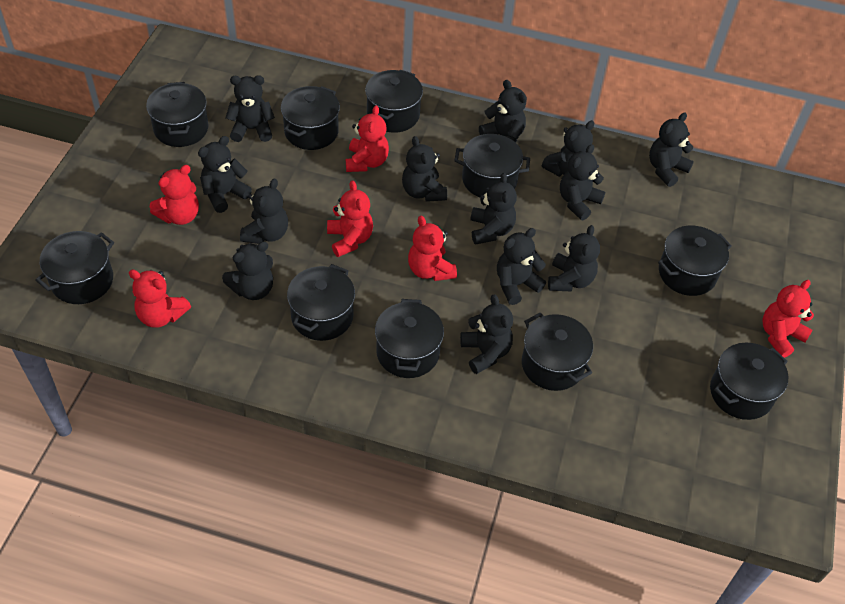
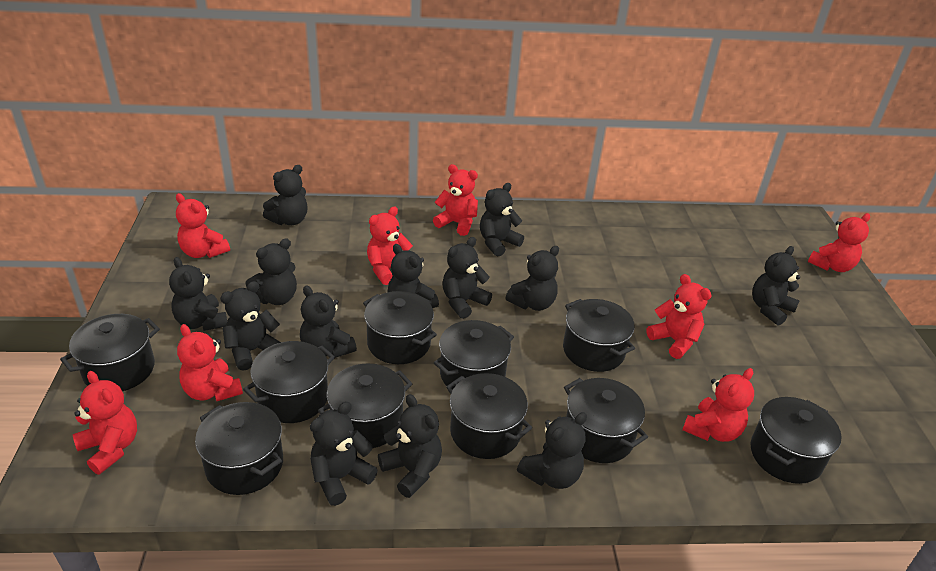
red teddy bear: [129,269,191,328] [150,165,199,225] [327,181,373,257] [346,105,389,172] [408,216,457,281] [762,280,814,358] = 6 -> [73,371,137,474] [176,193,230,258] [177,324,243,401] [367,207,413,285] [433,164,478,236] [646,274,712,359] [682,368,754,442] [808,213,870,272] = 8

